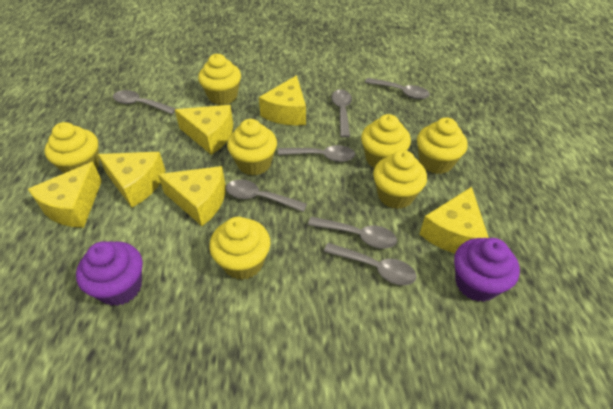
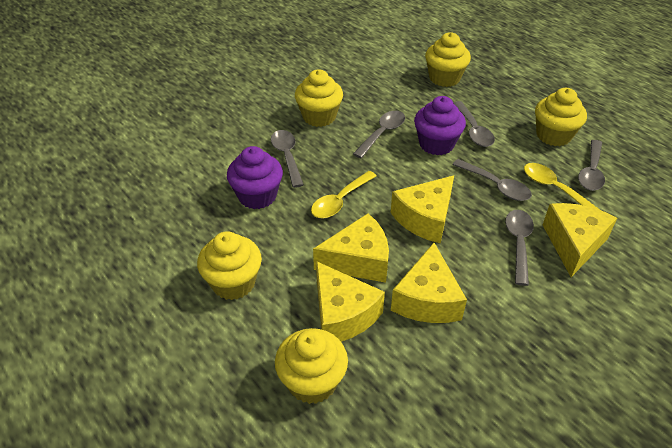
grey spoon: [113,90,176,114] [226,180,307,212] [278,145,355,162] [308,217,397,248] [324,243,417,285] [332,90,352,137] [365,78,430,99] = 7 -> [271,130,304,188] [353,111,405,158] [452,159,532,201] [453,101,495,147] [505,210,534,286] [578,140,605,191] = 6
yellow cheese: [28,162,102,228] [97,152,166,207] [158,166,226,226] [175,105,233,155] [259,75,306,125] [419,187,489,253] = 6 -> [313,213,389,283] [316,261,385,342] [391,175,454,243] [391,243,467,323] [543,203,617,277] = 5
yellow cupcake: [45,122,100,173] [198,54,241,105] [209,217,270,280] [227,119,277,176] [361,114,411,168] [373,150,427,209] [417,117,468,174] = 7 -> [197,231,262,300] [275,328,348,404] [295,69,343,127] [425,32,471,87] [535,88,587,146] = 5
yellow spoon: none = 0 -> [311,171,376,218] [524,163,600,210] = 2

